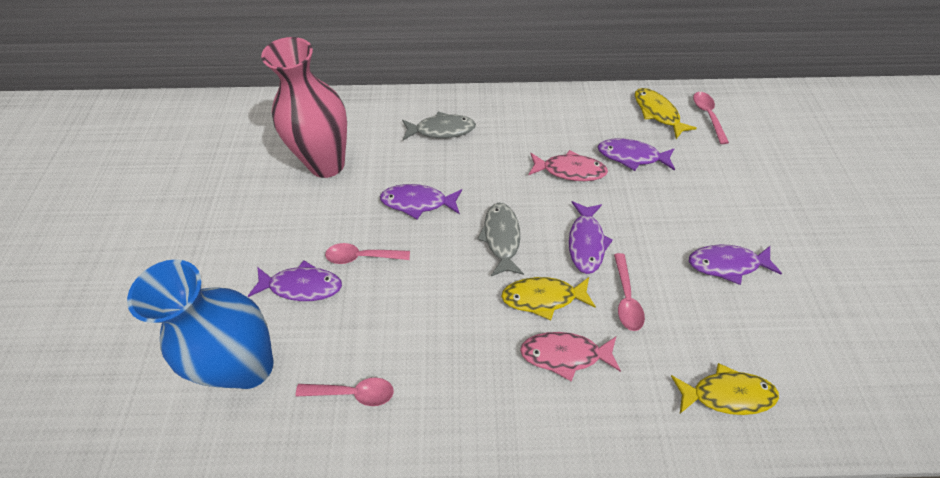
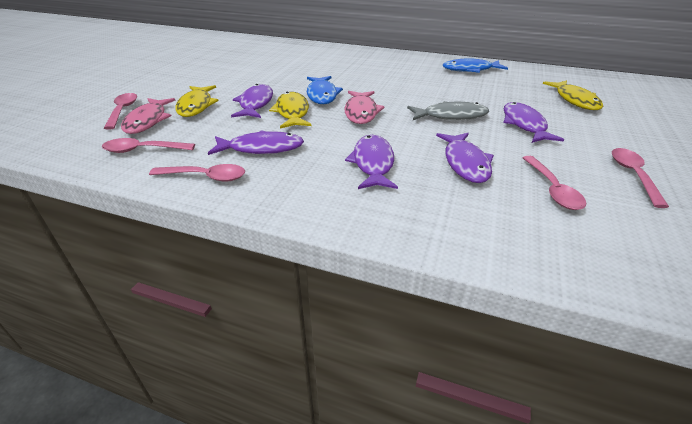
blue fish: none = 0 -> [307,76,343,104] [443,58,508,73] = 2
blue vase: [127,259,274,389] = 1 -> none = 0
grey fish: [402,112,476,140] [477,203,524,276] = 2 -> [407,101,489,120] = 1
pink spoon: [296,377,394,406] [325,243,410,264] [614,253,645,331] [693,92,729,144] = 4 -> [102,138,195,153] [104,93,137,130] [149,164,245,182] [523,156,586,210] [612,148,669,208] = 5
pink vase: [261,37,347,178] = 1 -> none = 0

